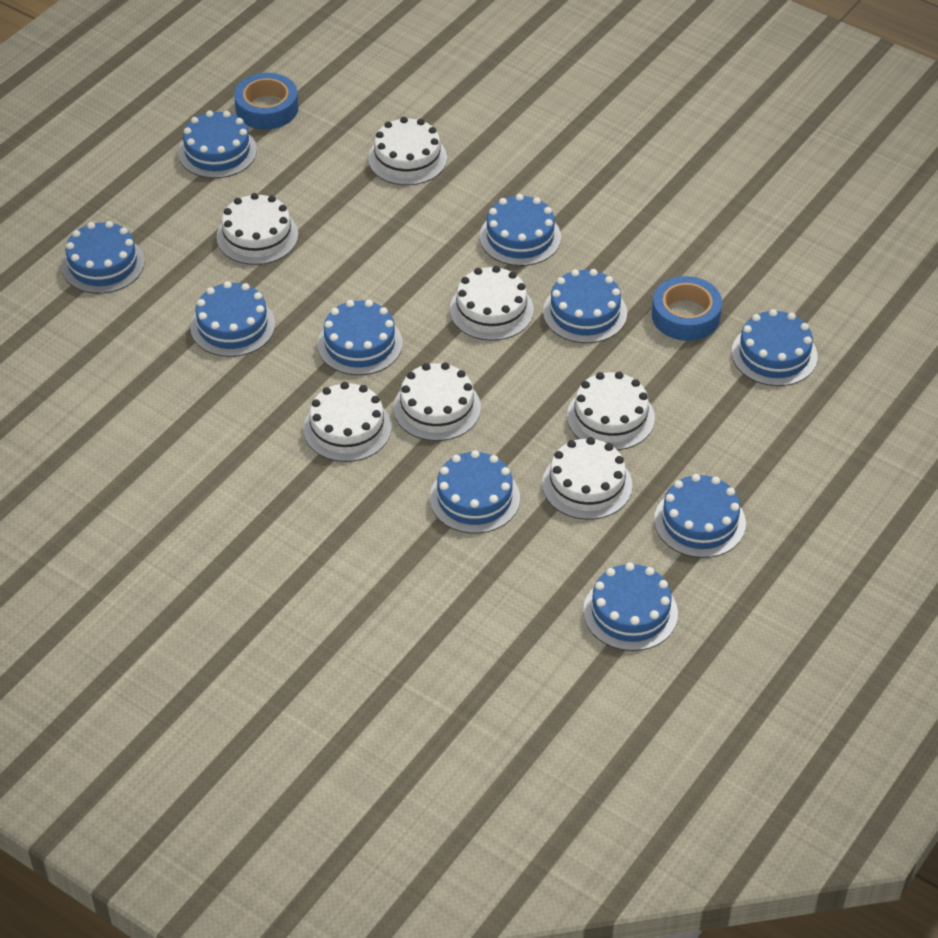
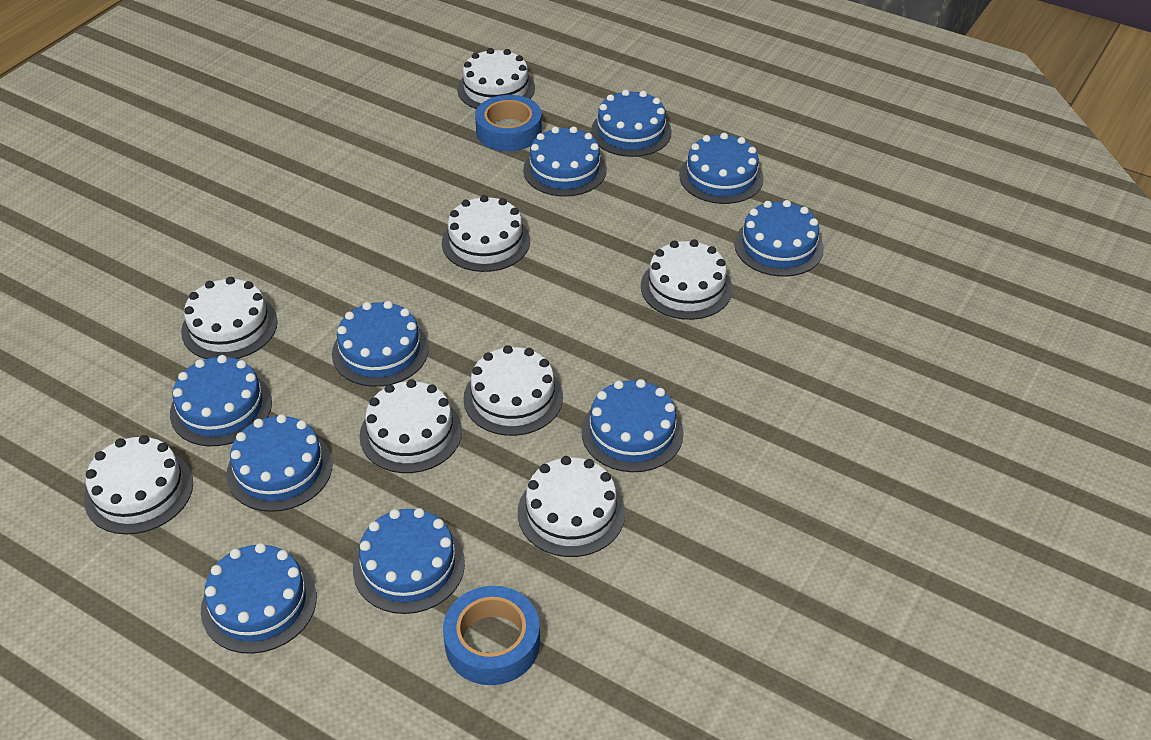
white cake: [217,193,298,265] [303,382,392,462] [368,117,447,185] [394,362,481,441] [450,266,534,341] [542,437,632,520] [567,372,655,450] = 7 -> [84,435,193,535] [181,277,278,359] [359,379,462,473] [442,195,530,272] [457,48,535,109] [463,345,563,436] [518,456,625,557] [641,239,733,320] = 8

